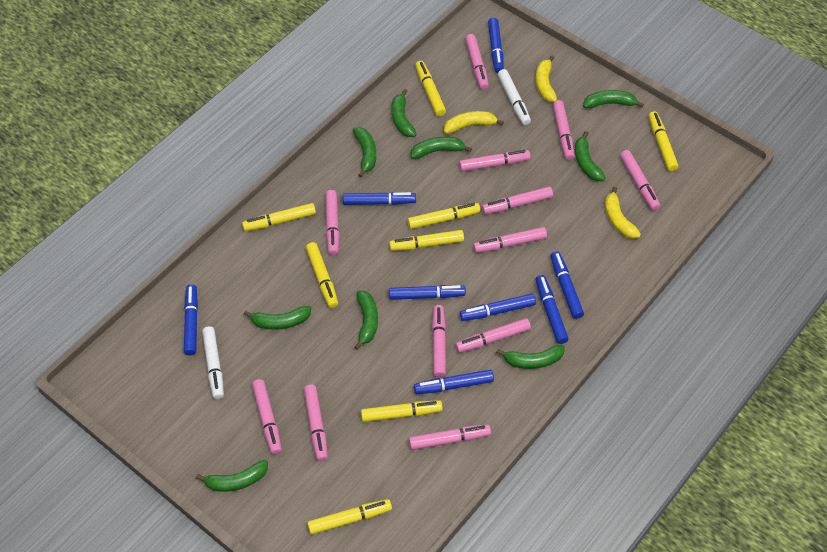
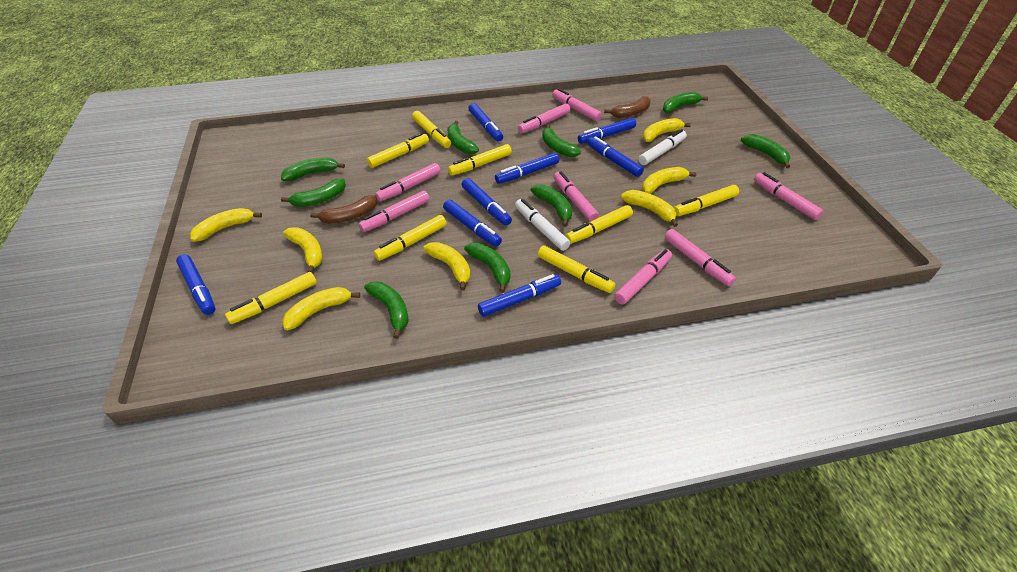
brown banana: none = 0 -> [310,195,377,224] [604,96,651,118] = 2
pink marker: [252,379,282,454] [304,385,328,461] [325,190,339,255] [409,424,491,450] [432,305,446,378] [455,318,531,353] [459,150,531,172] [465,34,489,90] [473,227,547,253] [482,186,553,214] [553,100,575,160] [620,150,660,210] = 12 -> [359,191,430,232] [375,163,441,202] [518,103,570,133] [552,88,602,121] [553,171,599,222] [614,249,672,304] [665,229,736,286] [754,172,824,220] = 8
yellow banana: [444,111,504,134] [536,55,557,102] [605,187,641,239] = 3 -> [190,208,262,242] [282,287,360,330] [283,227,323,273] [423,242,470,291] [621,190,678,227] [642,167,696,194] [643,118,691,142] = 7

